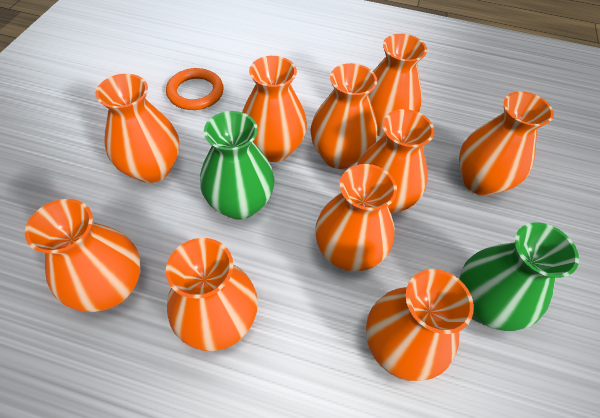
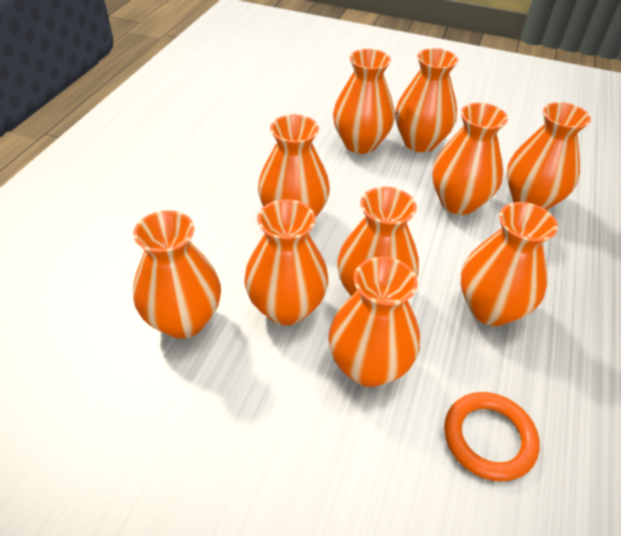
green vase: [200,111,275,220] [459,223,579,331] = 2 -> none = 0

